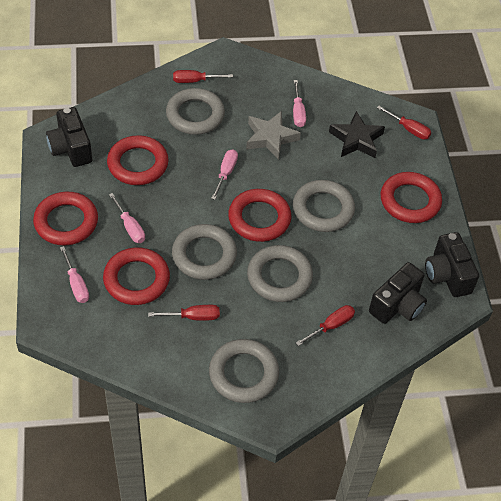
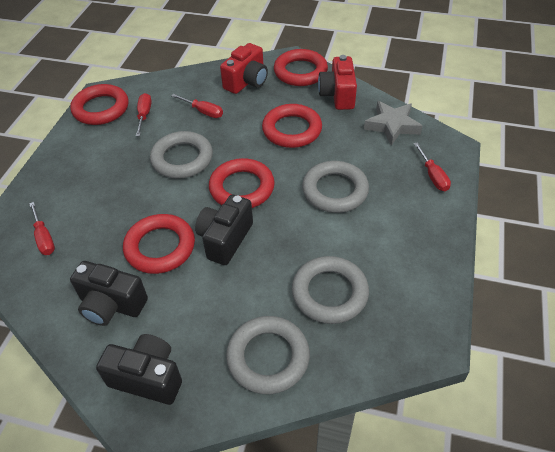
black star: [329,111,385,158] = 1 -> none = 0
grey ring: [166,88,225,135] [172,224,237,280] [209,339,279,403] [247,245,313,302] [293,180,355,232] = 5 -> [150,131,213,179] [226,316,310,394] [292,256,369,324] [302,161,369,213] = 4
pink screwdriver: [60,246,89,303] [109,193,145,243] [211,149,238,200] [293,80,306,127] = 4 -> none = 0
red camera: none = 0 -> [220,43,268,94] [318,55,357,110] = 2

